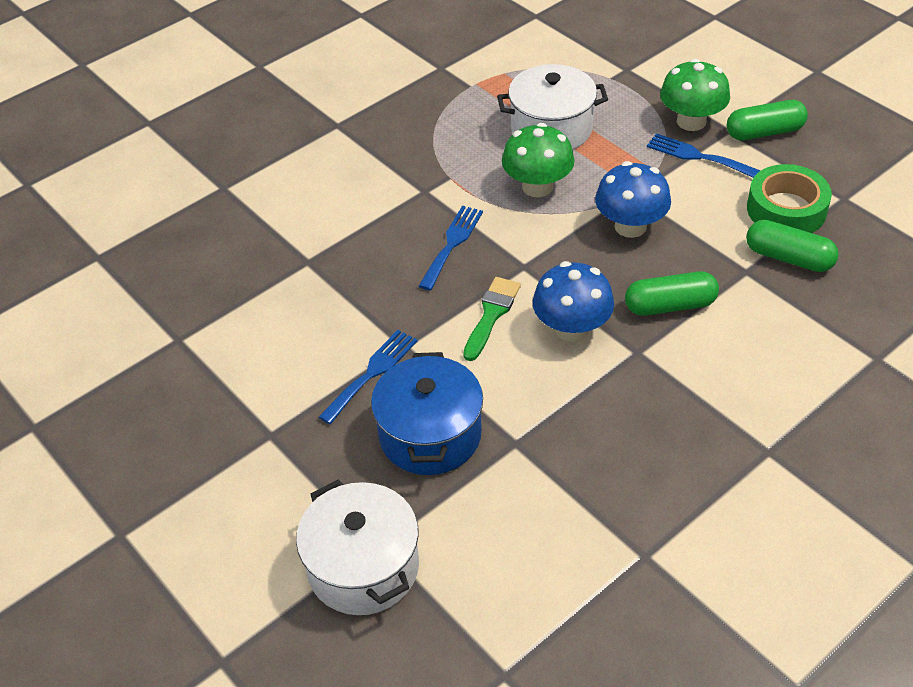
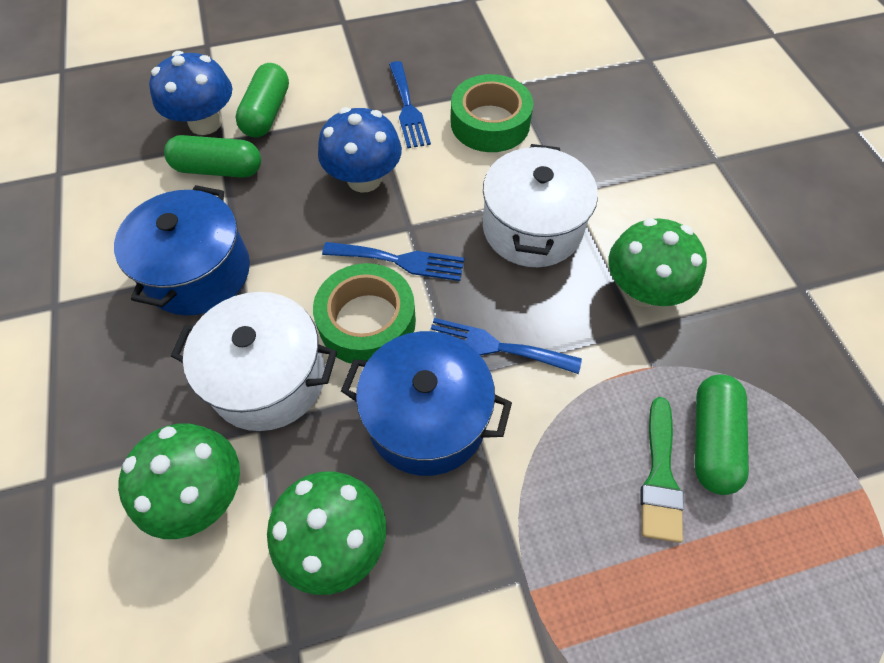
blue pot: [371,352,483,475] = 1 -> [114,185,250,315] [341,331,512,476] = 2
green mushroom: [502,123,575,197] [660,59,730,131] = 2 -> [118,424,240,539] [267,472,386,595] [609,218,707,307] = 3
green tape: [747,164,832,233] = 1 -> [313,263,416,364] [451,74,534,152] = 2

